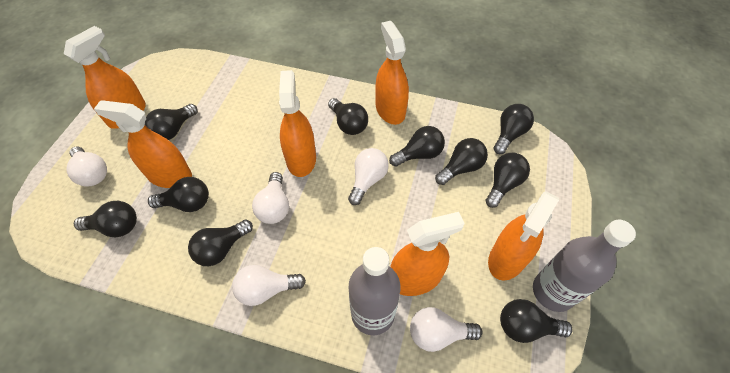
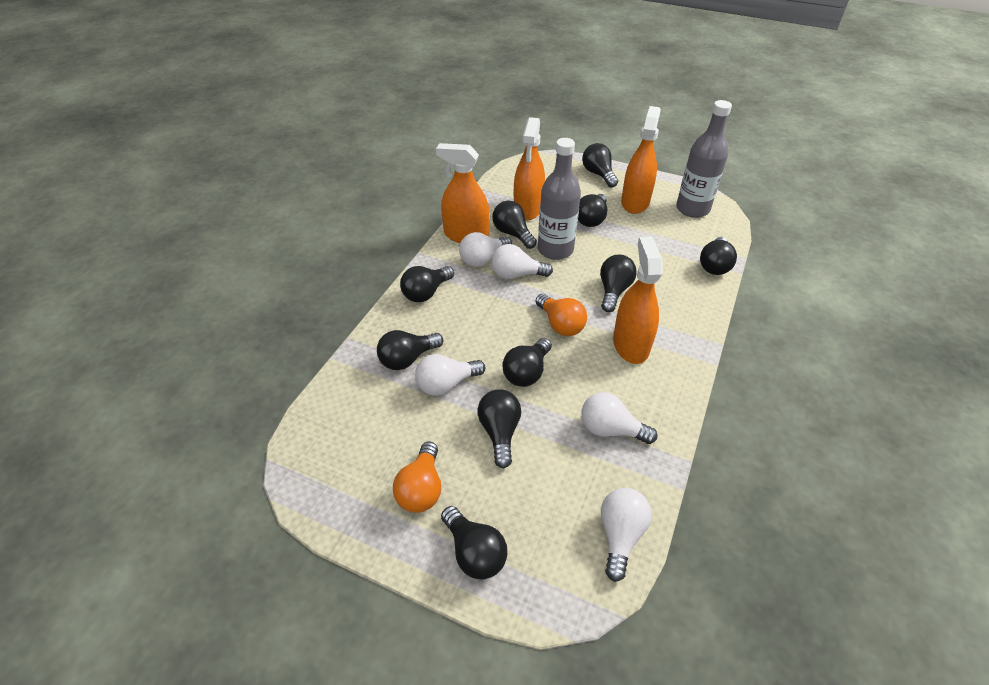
orange light bulb: none = 0 -> [393,441,441,513] [536,294,587,336] = 2
orange spray bottle: [64,26,146,129] [94,100,192,188] [279,70,316,177] [375,21,409,125] [390,212,465,296] [488,191,559,281] = 6 -> [436,143,490,243] [514,117,545,221] [613,237,663,364] [621,106,661,214] = 4

